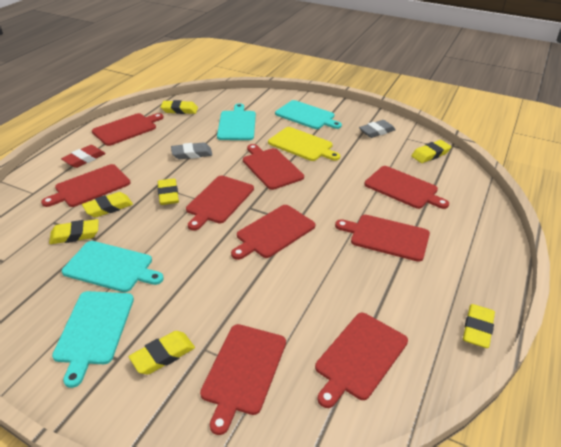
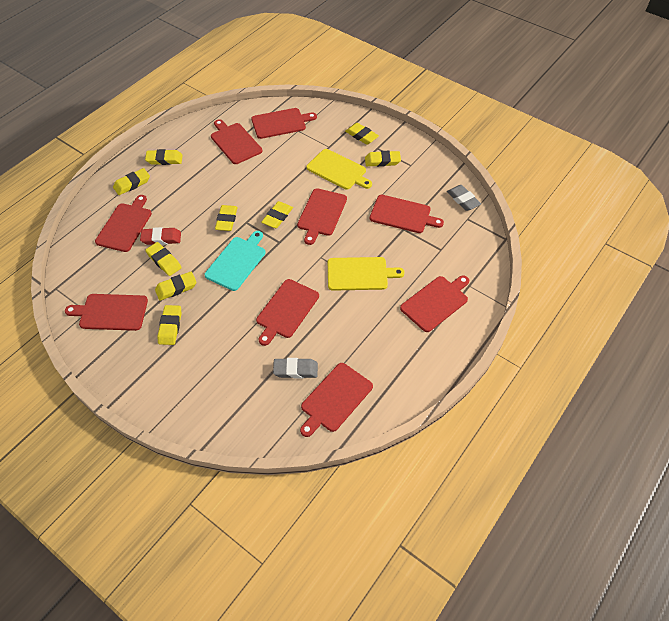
turquoise cutting board: [52,291,134,388] [62,241,164,292] [217,103,256,140] [275,100,342,129] = 4 -> [205,231,266,291] = 1
yellow cutting board: [268,127,340,161] = 1 -> [307,149,372,190] [328,257,405,291] = 2
yellow eraser: [49,219,99,244] [82,192,133,217] [129,331,195,375] [158,178,179,205] [161,100,198,114] [411,140,451,163] [463,304,495,348] = 7 -> [113,168,150,195] [145,149,183,165] [145,242,182,276] [155,272,197,301] [157,305,181,345] [215,205,237,231] [261,201,293,228] [345,123,379,145] [365,151,401,167] = 9

